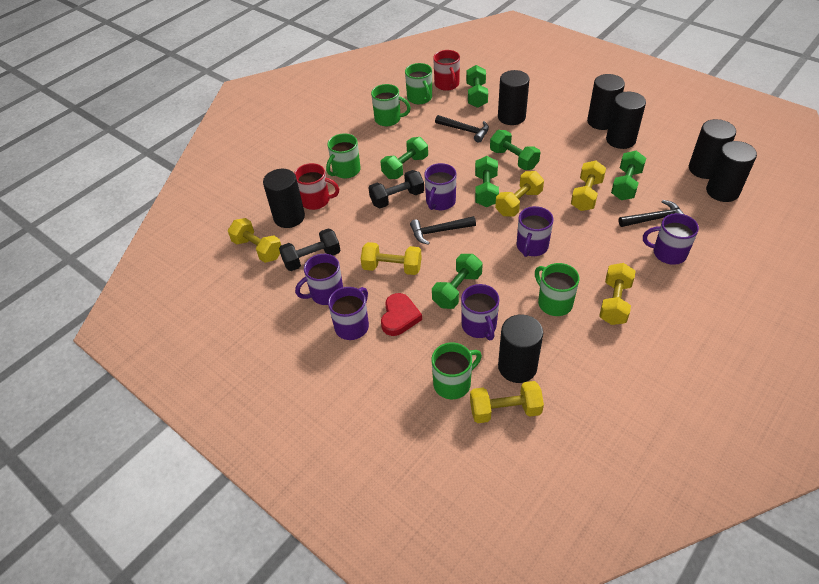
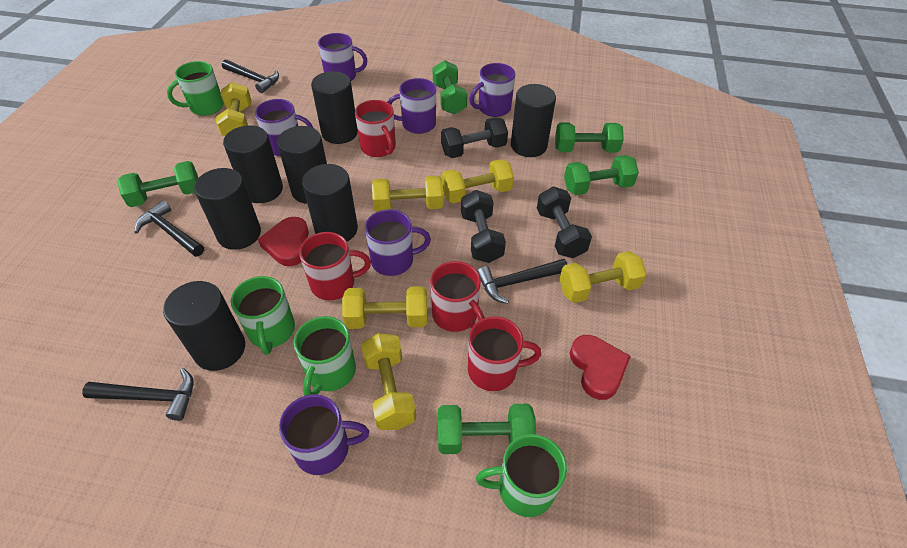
black dumbbell: [279,228,341,271] [369,170,424,208] = 2 -> [441,117,508,158] [461,190,506,263] [537,187,592,258] = 3
black hammer: [410,216,476,245] [435,115,489,143] [618,200,684,227] = 3 -> [82,368,194,421] [134,200,204,257] [222,59,279,93] [477,259,567,304] = 4
green dumbbell: [381,137,428,179] [432,254,483,309] [466,65,488,108] [475,156,499,207] [490,130,540,170] [611,151,646,200] = 6 -> [117,161,198,207] [433,60,467,115] [438,404,536,454] [555,123,624,152] [564,155,639,195] = 5
green mug: [326,133,361,178] [371,84,411,126] [405,63,432,104] [432,342,482,399] [535,263,579,316] = 5 -> [167,61,224,116] [231,276,295,355] [294,316,356,396] [476,434,567,517] = 4
red heart: [381,293,422,336] = 1 -> [258,217,309,266] [570,335,631,400] = 2
red mug: [294,163,339,210] [433,50,460,91] = 2 -> [299,232,371,300] [355,100,396,157] [430,261,485,332] [468,316,541,391] = 4

